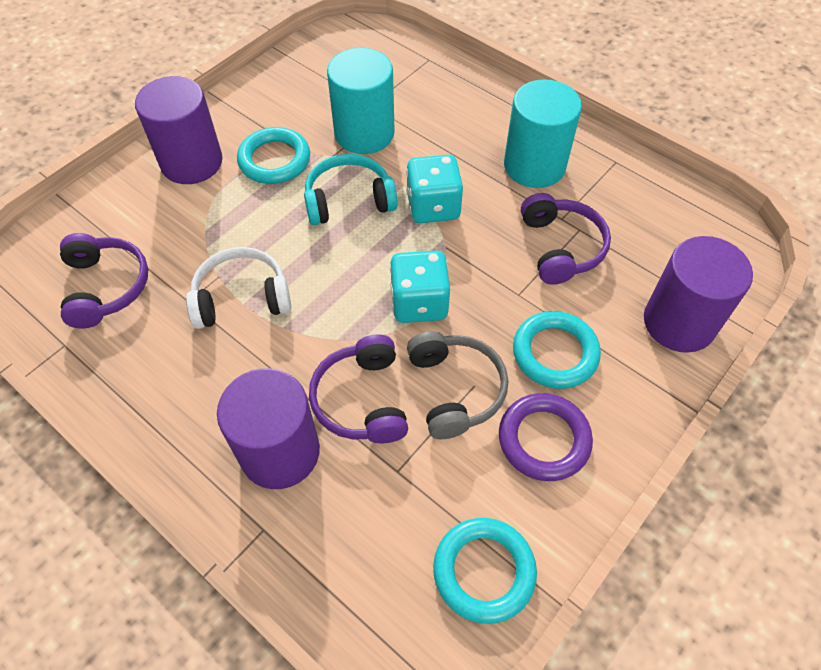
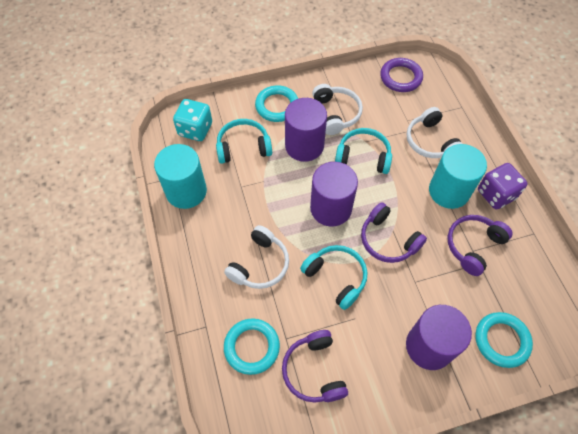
grey headphones: [407,331,508,439] = 1 -> none = 0
purple dice: none = 0 -> [478,163,528,209] = 1
turquoise dice: [390,251,450,323] [406,155,463,223] = 2 -> [173,99,212,141] = 1
turquoise headphones: [304,154,398,225] = 1 -> [216,119,272,164] [300,245,367,310] [335,128,392,174] = 3
white headphones: [186,247,291,329] = 1 -> [224,225,289,289] [312,84,363,135] [407,107,463,158] = 3

